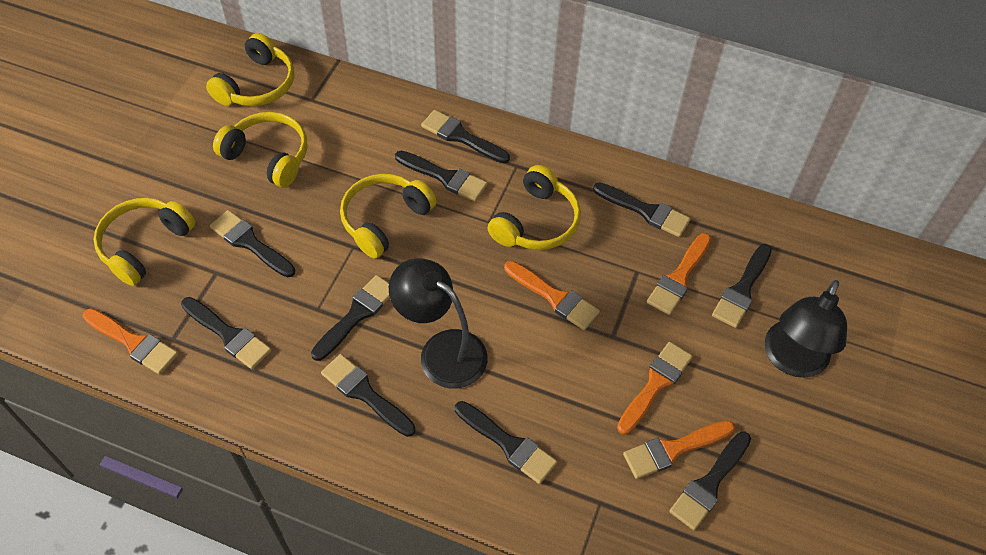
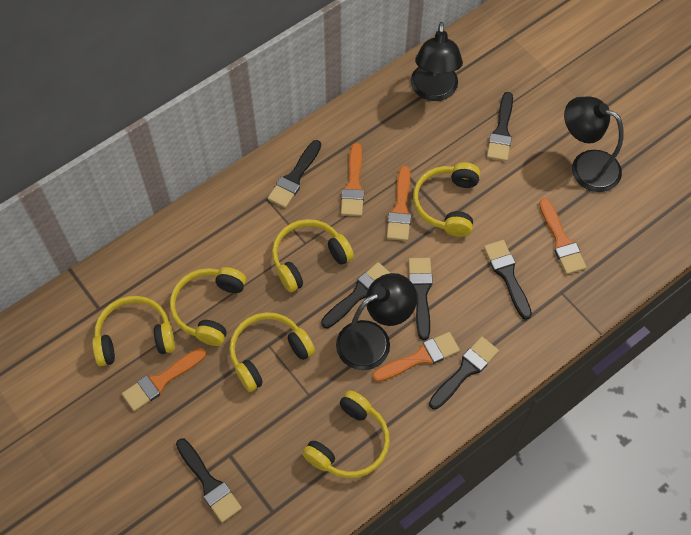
black brush: [181,297,271,369] [210,210,295,277] [311,275,390,361] [321,354,415,437] [395,151,488,201] [421,110,510,163] [455,401,557,484] [593,182,691,237] [670,432,751,530] [712,244,772,328] = 10 -> [176,438,242,523] [268,140,321,208] [321,262,390,328] [408,258,433,340] [429,337,499,410] [484,240,532,320] [487,92,513,161] = 7
black lamp: [389,258,487,388] [765,280,847,378] = 2 -> [336,273,417,370] [411,22,463,101] [564,97,623,192] = 3
yellow headphones: [94,198,196,286] [206,33,294,106] [213,112,307,188] [340,174,437,259] [488,165,581,250] = 5 -> [92,296,175,366] [170,267,246,346] [229,312,315,392] [272,219,354,293] [302,390,390,478] [413,162,480,237] = 6

